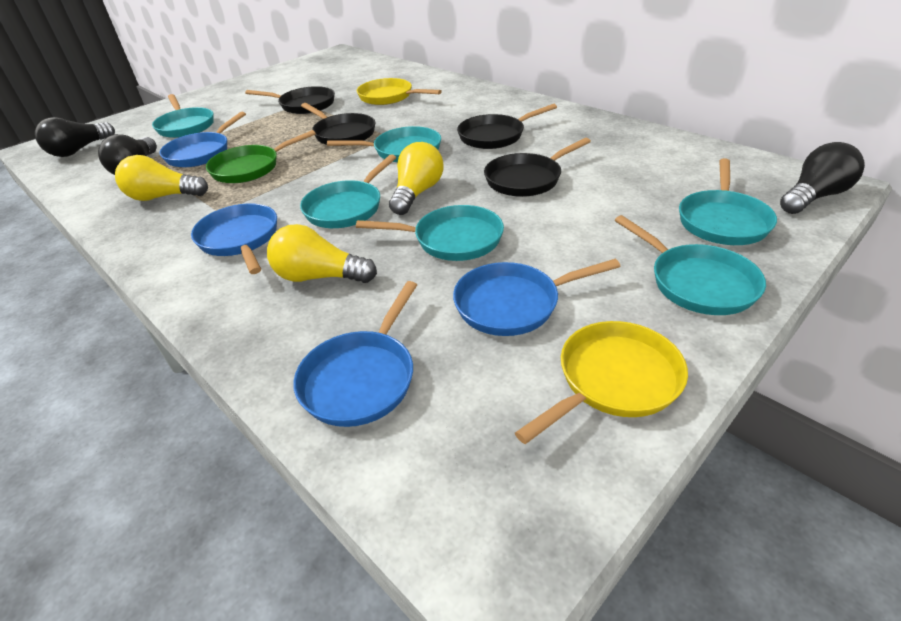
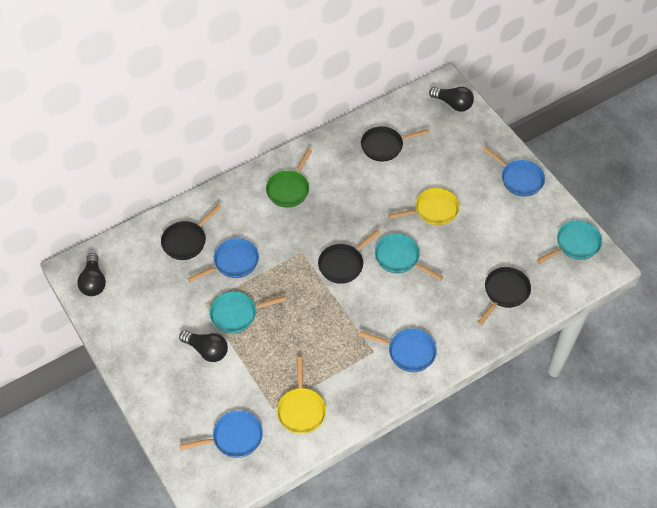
turquoise pan: [152,94,214,138] [300,154,397,228] [327,126,441,163] [356,205,504,261] [615,215,766,315] [679,158,777,245] = 6 -> [209,292,287,334] [375,234,443,281] [537,221,602,264] = 3
yellow light bulb: [115,155,208,201] [267,224,377,283] [389,142,443,215] = 3 -> none = 0

